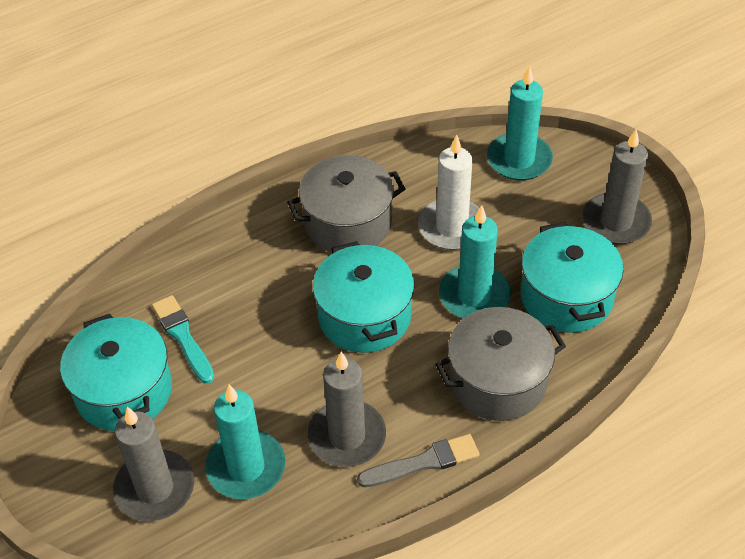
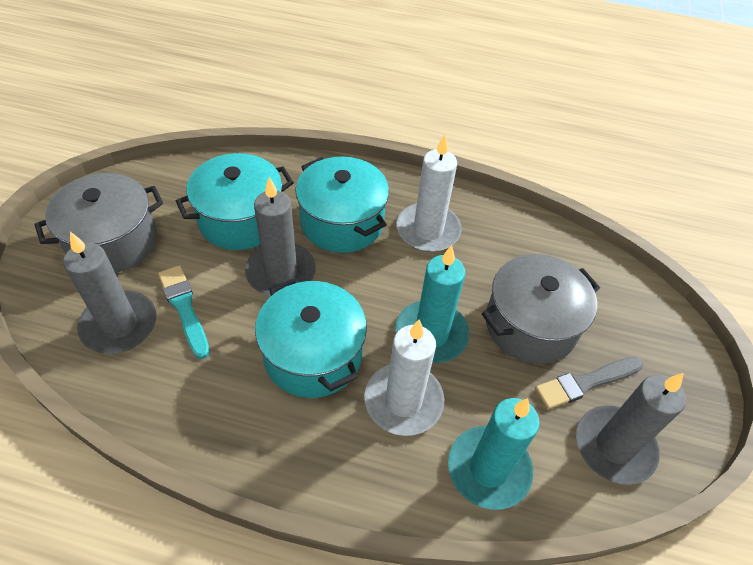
turquoise candle: [206,385,285,499] [439,205,511,318] [487,66,553,180] = 3 -> [395,245,469,363] [448,398,540,510] = 2
white candle: [418,135,479,250] = 1 -> [364,319,444,436] [397,135,462,252] = 2

